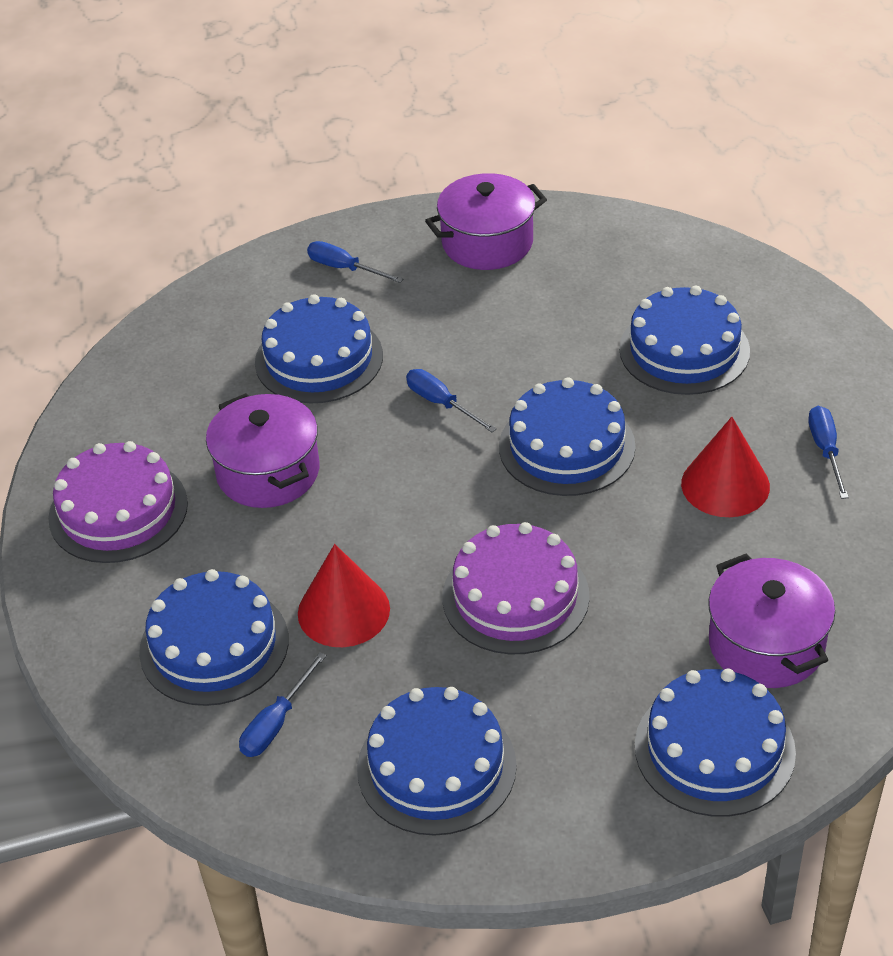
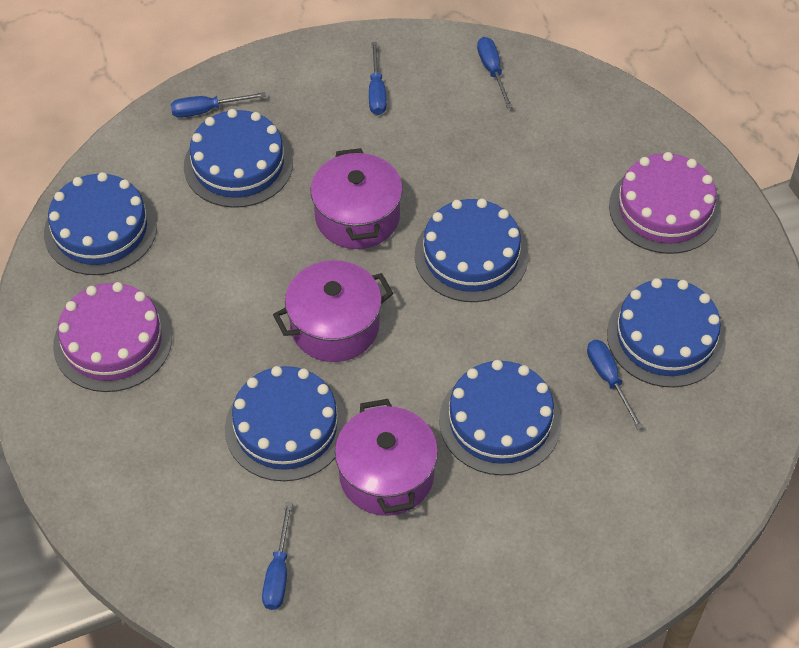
blue screwdriver: [239,652,326,757] [307,241,403,283] [406,369,497,432] [808,406,849,499] = 4 -> [171,92,266,118] [262,502,292,610] [369,42,387,115] [477,37,513,108] [587,340,643,430] = 5
red cone: [298,544,390,647] [681,417,770,517] = 2 -> none = 0

